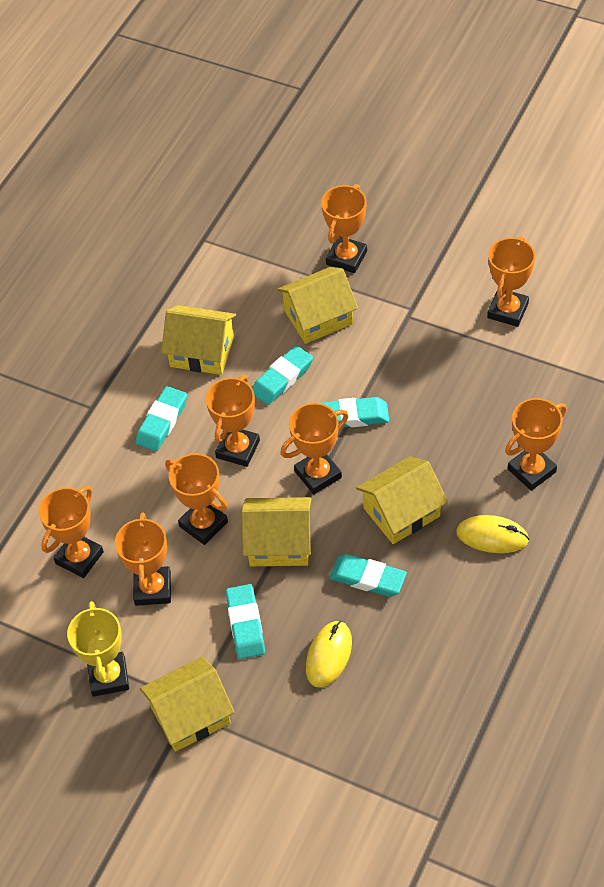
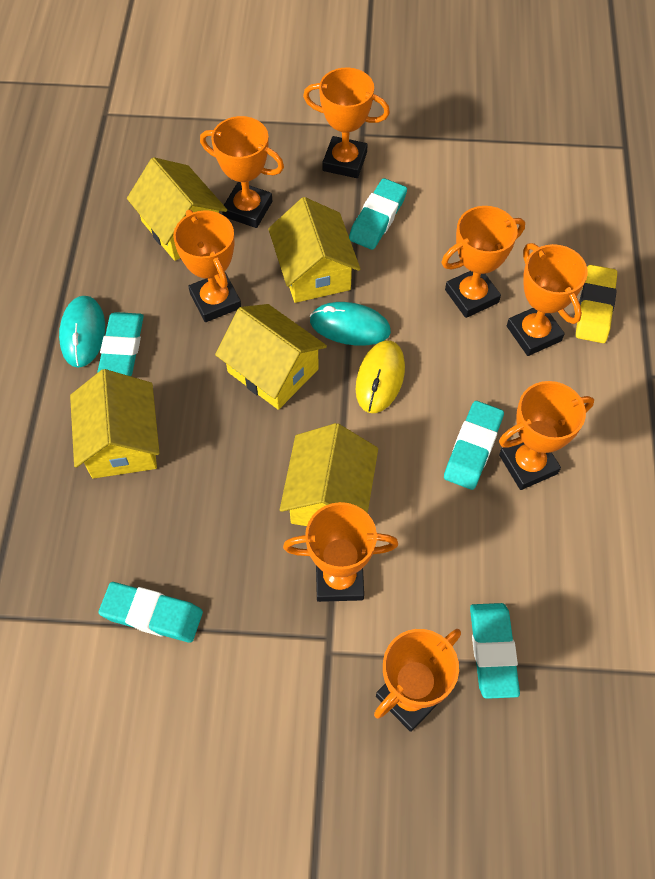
turquoise mouse: none = 0 -> [59,296,105,368] [310,302,391,346] = 2
yellow eraser: none = 0 -> [576,265,617,343] = 1
yellow mouse: [306,621,352,688] [456,515,529,553] = 2 -> [356,340,405,413] = 1
yellow trophy: [67,601,129,697] = 1 -> none = 0

